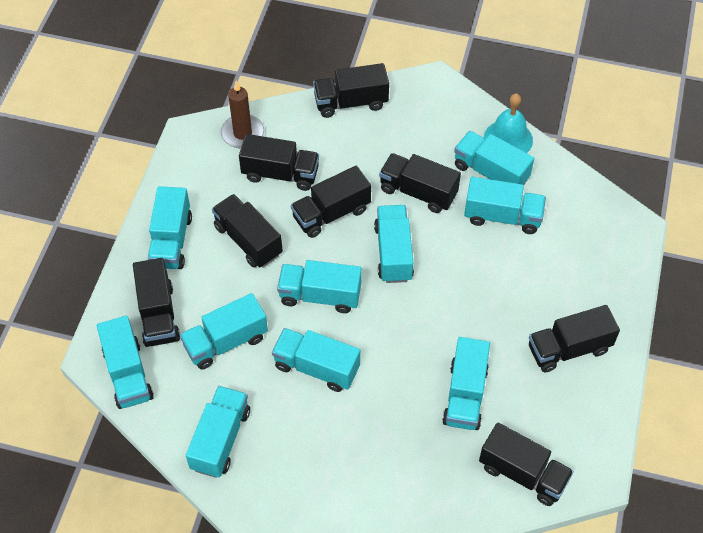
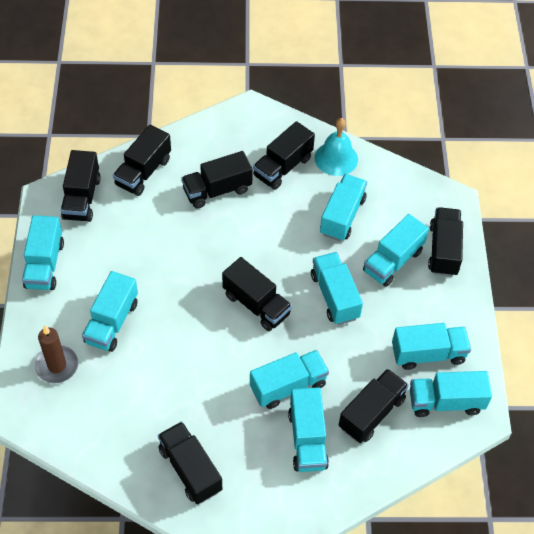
turquoise truck: [97,316,154,409] [148,186,192,269] [180,293,268,369] [186,386,250,478] [272,328,360,392] [277,260,362,313] [374,205,414,283] [442,337,490,430] [454,131,534,185] [464,177,546,234] = 10 -> [22,215,64,290] [82,271,138,352] [250,350,329,409] [288,387,329,472] [311,252,363,325] [320,174,367,241] [363,214,429,287] [392,323,471,370] [410,371,492,417] = 9

